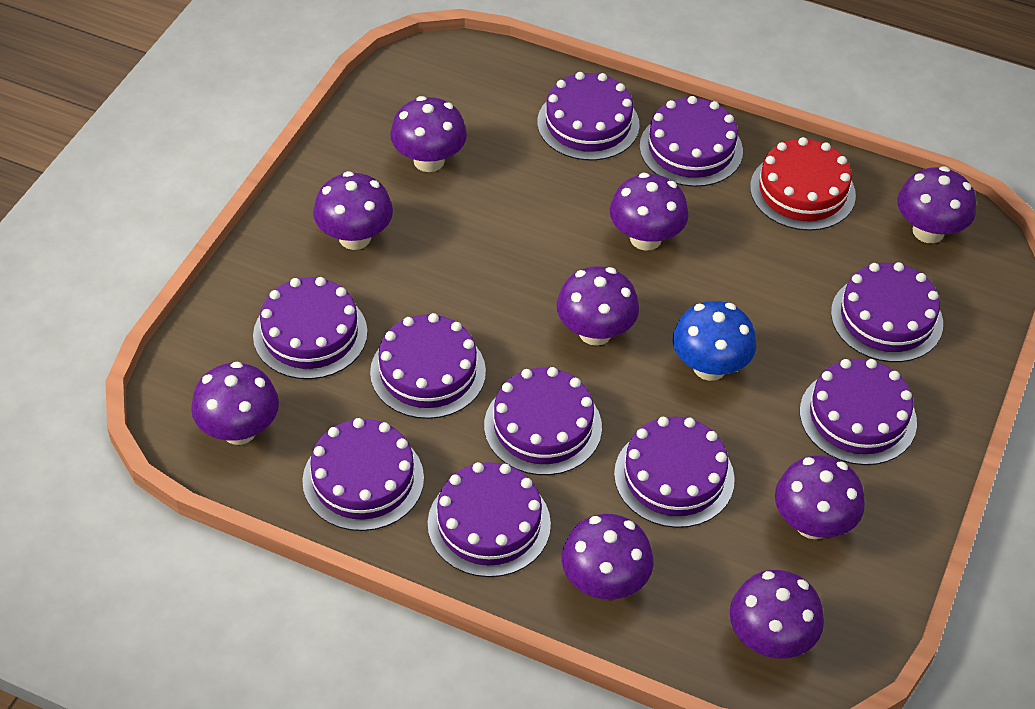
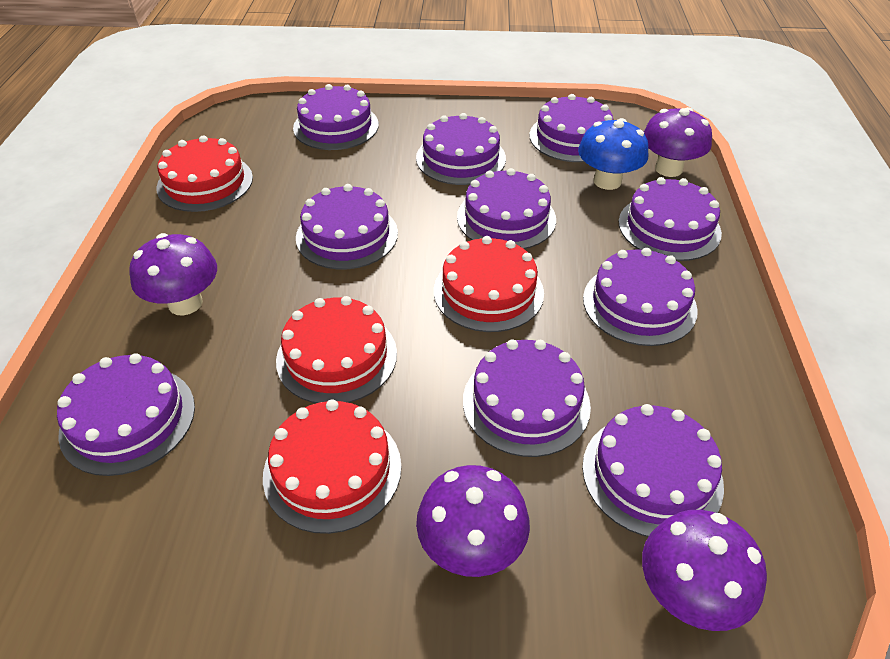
purple mushroom: [191,361,279,445] [313,171,393,250] [390,96,467,172] [557,266,639,346] [562,514,653,600] [610,173,689,251] [730,570,824,658] [775,456,865,539] [897,166,976,243] = 9 -> [129,233,217,315] [416,465,530,577] [642,510,767,631] [644,107,712,177] = 4
red cake: [750,137,856,231] = 1 -> [156,136,253,212] [263,399,401,534] [276,296,397,403] [434,236,544,332] = 4

